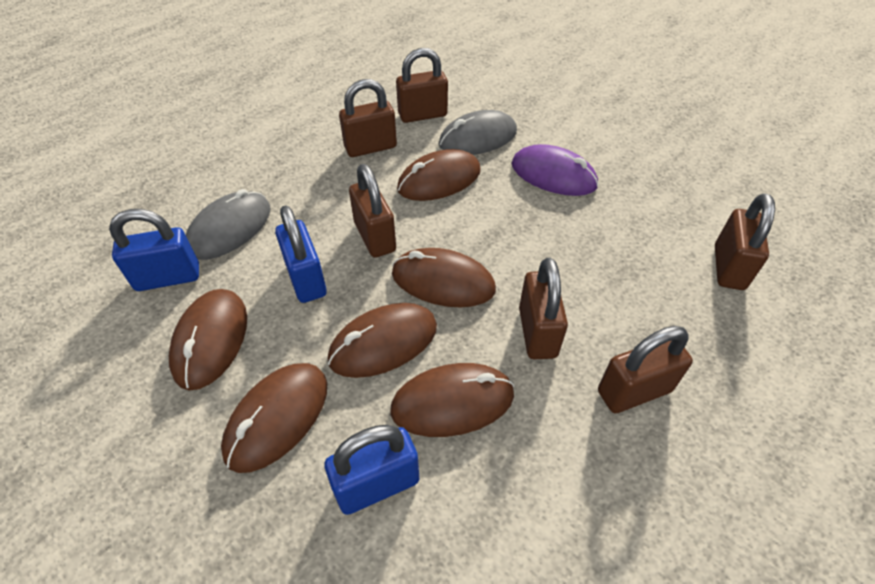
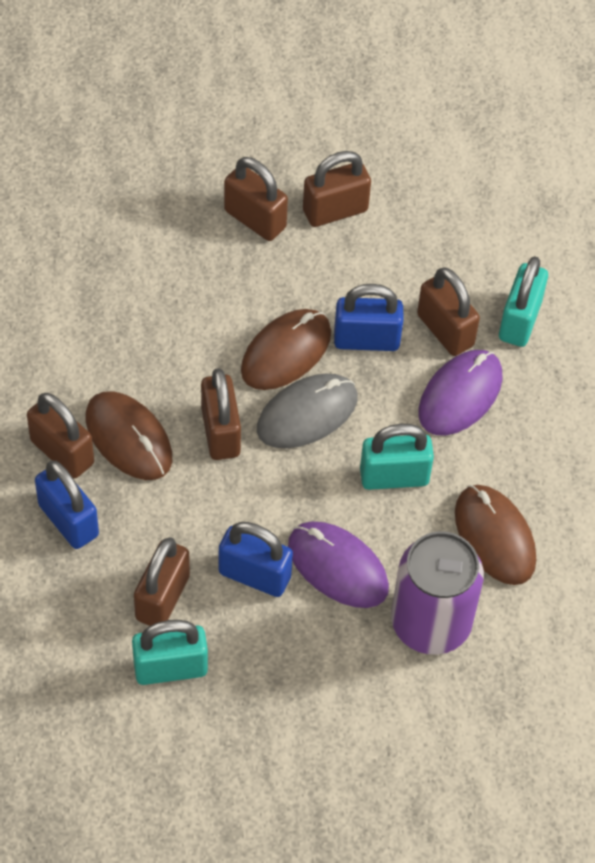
brown mouse: [169,289,247,391] [221,363,327,473] [328,303,437,378] [390,363,514,437] [392,248,496,307] [397,149,481,201] = 6 -> [85,391,172,480] [241,309,331,390] [455,485,536,585] = 3
grey mouse: [186,189,271,260] [439,110,517,155] = 2 -> [257,374,358,449] = 1
purple can: none = 0 -> [391,531,484,655] = 1
purple mouse: [511,144,598,196] = 1 -> [288,521,389,608] [418,350,503,436] = 2
turquoise padlock: none = 0 -> [132,620,208,685] [360,424,434,490] [499,256,548,347] = 3

